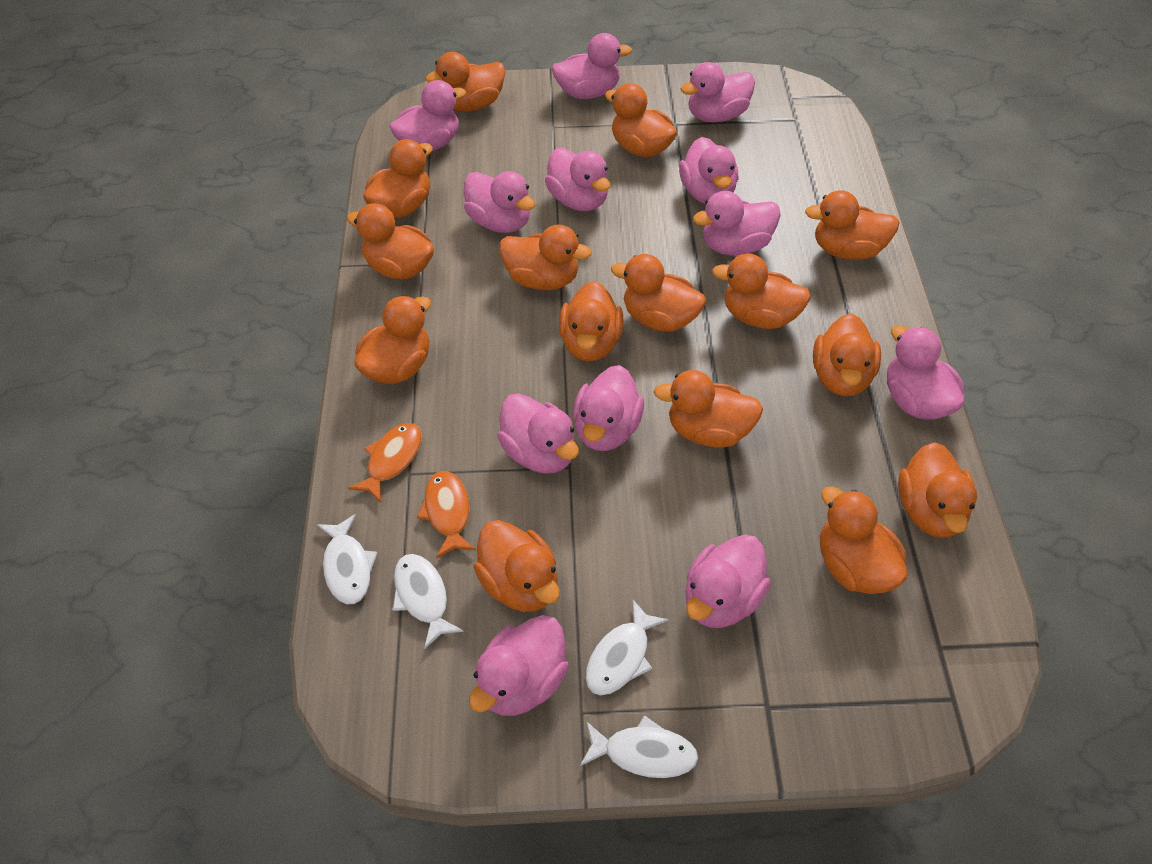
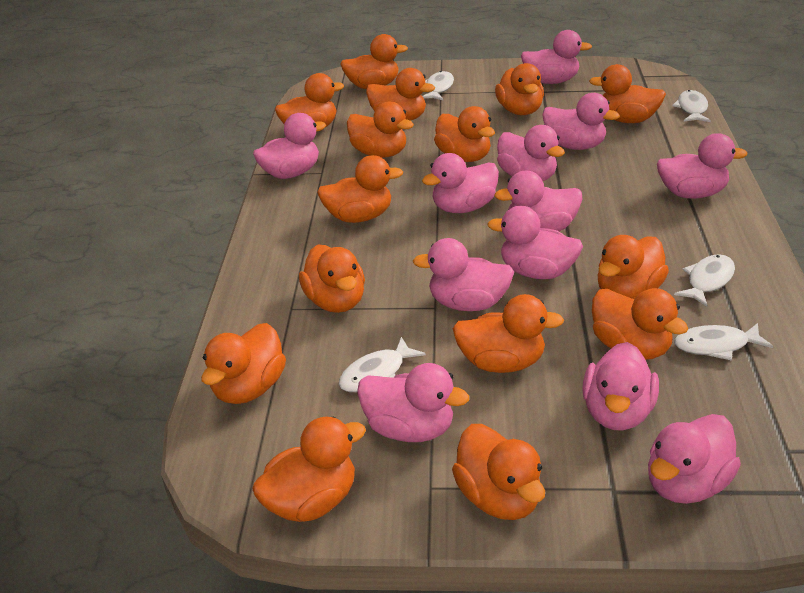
orange fish: [348,423,422,503] [417,471,476,558] = 2 -> none = 0
white fish: [317,514,378,604] [393,554,464,649] [580,715,698,778] [585,600,669,696] = 4 -> [339,337,426,392] [423,71,454,100] [672,90,711,122] [674,254,735,307] [674,323,773,361] = 5

